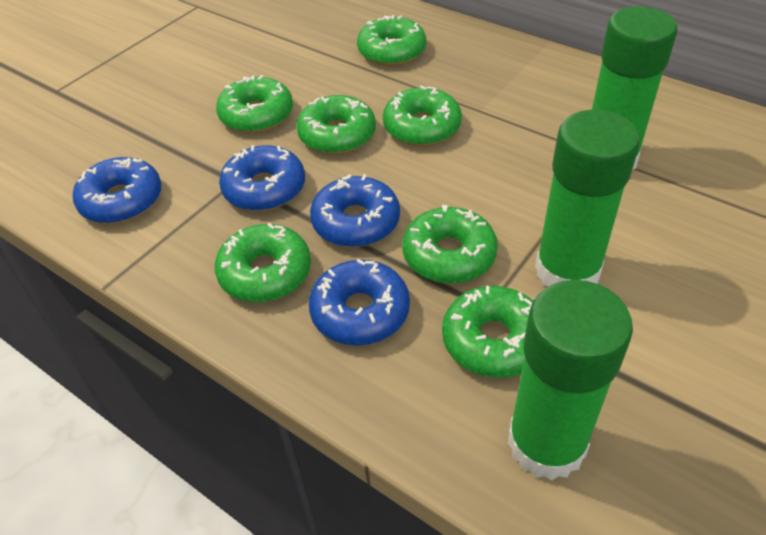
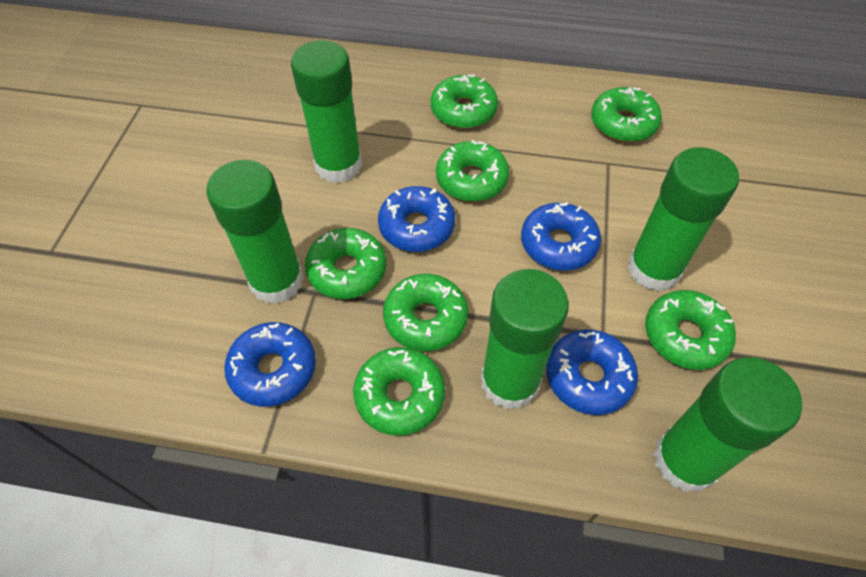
green glue stick: [508,280,633,480] [535,110,640,287] [592,6,677,170] = 3 -> [206,160,304,304] [291,40,362,183] [481,269,569,410] [627,147,739,292] [653,357,802,492] = 5

